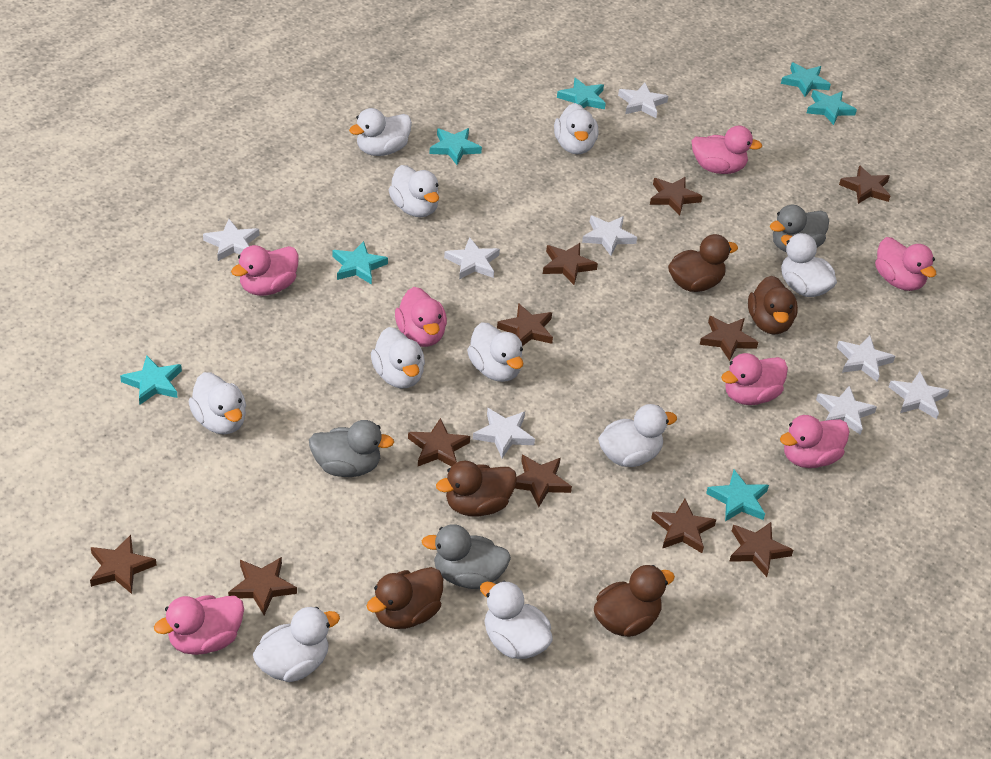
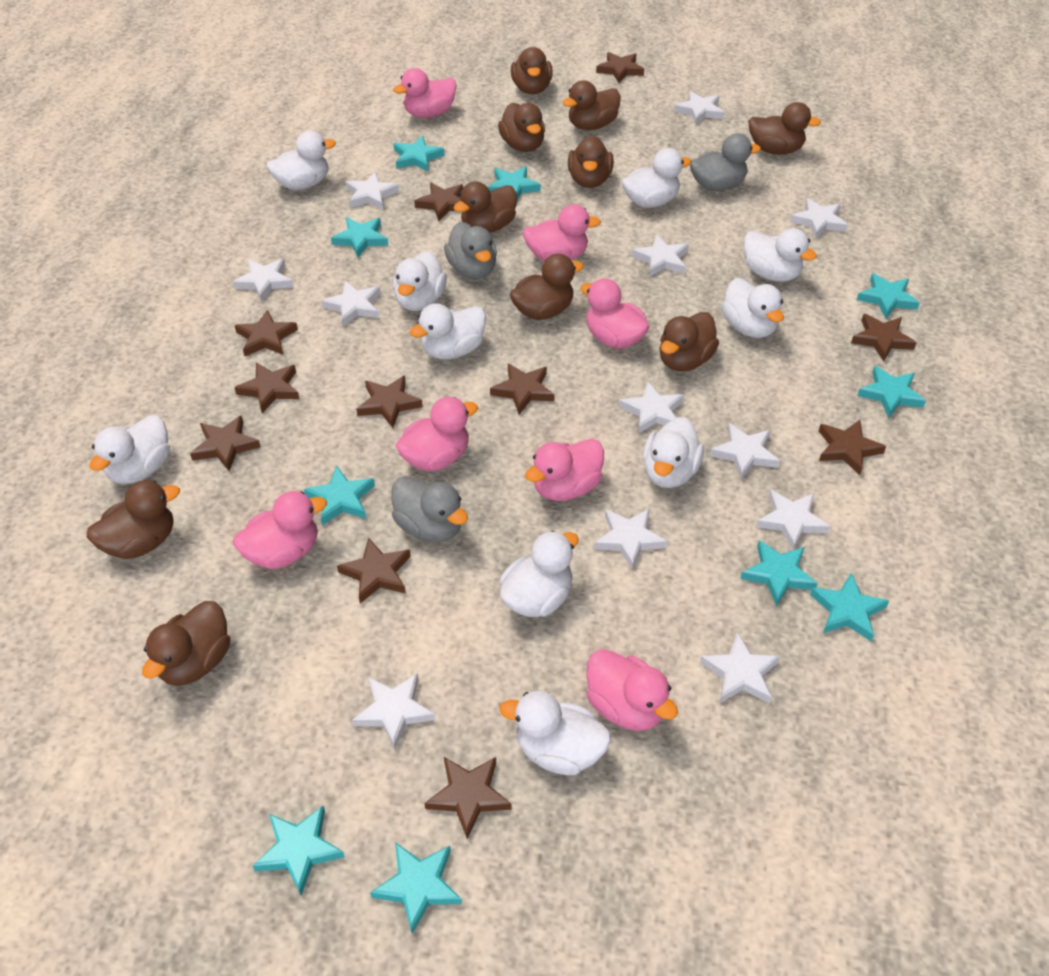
brown duck: [367,567,443,629] [436,461,517,516] [594,565,675,637] [668,234,738,292] [748,276,798,335] = 5 -> [87,480,180,559] [142,601,230,686] [454,181,517,233] [498,103,545,152] [510,254,584,320] [511,47,553,94] [562,80,621,130] [568,135,614,188] [659,312,719,371] [748,102,821,155] = 10
turquoise star: [120,355,182,405] [332,241,388,285] [429,128,482,165] [557,78,606,109] [706,470,769,521] [781,62,831,97] [807,90,857,125] = 7 -> [253,806,345,895] [304,465,375,525] [331,218,388,257] [370,842,462,934] [394,136,445,172] [488,167,541,201] [740,540,818,606] [810,573,889,641] [857,273,920,318] [857,366,926,418] = 10
white star: [203,219,259,261] [444,237,500,279] [473,408,535,458] [582,216,637,256] [618,83,668,118] [816,386,877,435] [837,336,895,382] [889,371,949,419] = 8 -> [233,259,293,302] [321,281,380,326] [345,172,399,210] [352,673,435,749] [594,508,668,570] [619,381,684,434] [632,234,689,276] [674,91,724,125] [700,632,780,703] [710,423,780,479] [756,490,831,550] [790,198,848,239] = 12

